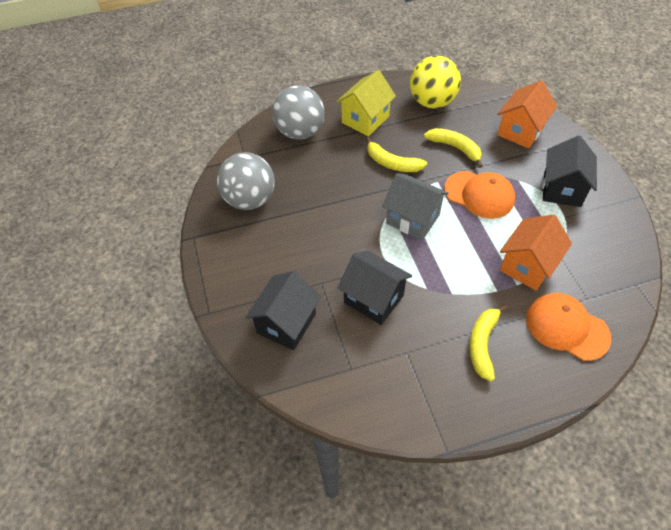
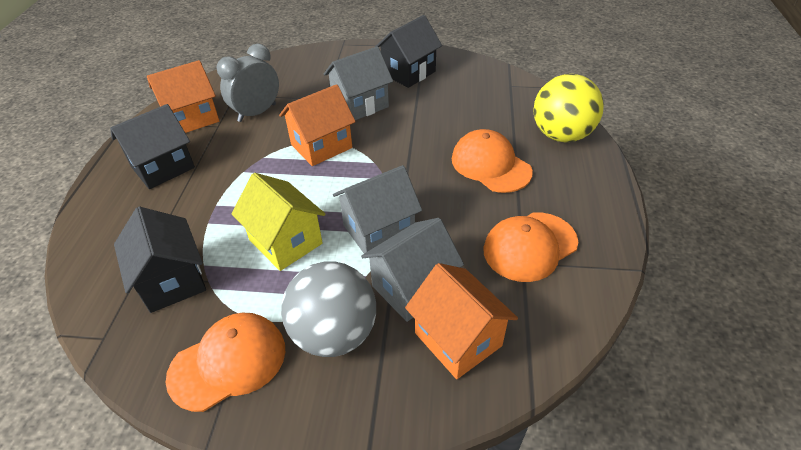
grey ball: [217,152,275,210] [272,86,325,139] = 2 -> [281,261,376,357] = 1
grey clock: none = 0 -> [216,43,279,122] = 1
grey house: [382,173,449,240] = 1 -> [324,46,393,120] [333,165,422,253] [361,218,464,322] = 3
orange cap: [444,171,515,219] [526,293,611,361] = 2 -> [166,313,285,412] [452,129,533,193] [483,212,578,282] = 3
orange house: [497,80,557,148] [500,214,572,290] = 2 -> [147,60,219,133] [279,84,356,166] [405,263,518,379] = 3
yellow banana: [366,137,427,172] [424,128,483,168] [469,304,508,381] = 3 -> none = 0

